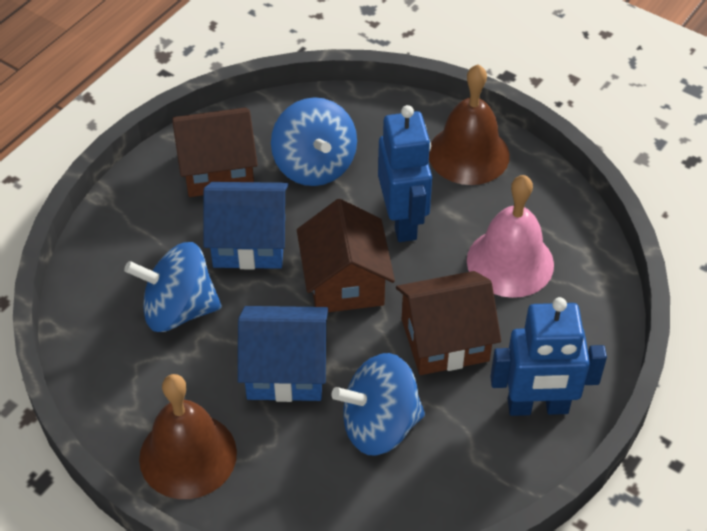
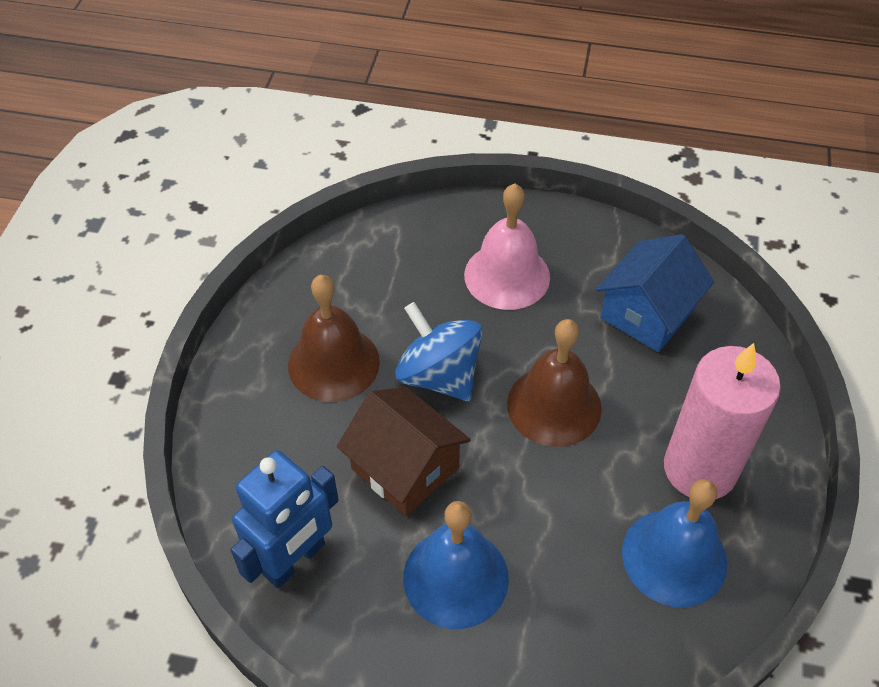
blue bell: none = 0 -> [403,501,509,629] [622,479,727,608] = 2
blue house: [203,182,289,269] [238,306,328,402] = 2 -> [596,234,714,352] = 1
blue robot: [378,105,432,242] [490,297,607,416] = 2 -> [231,450,339,588] = 1
blue spinning top: [124,242,222,332] [271,97,357,186] [332,353,425,456] = 3 -> [395,302,483,401] = 1
brown house: [172,107,258,197] [297,199,395,312] [396,271,501,375] = 3 -> [337,387,471,516] = 1
pink candle: none = 0 -> [664,343,781,499] = 1

